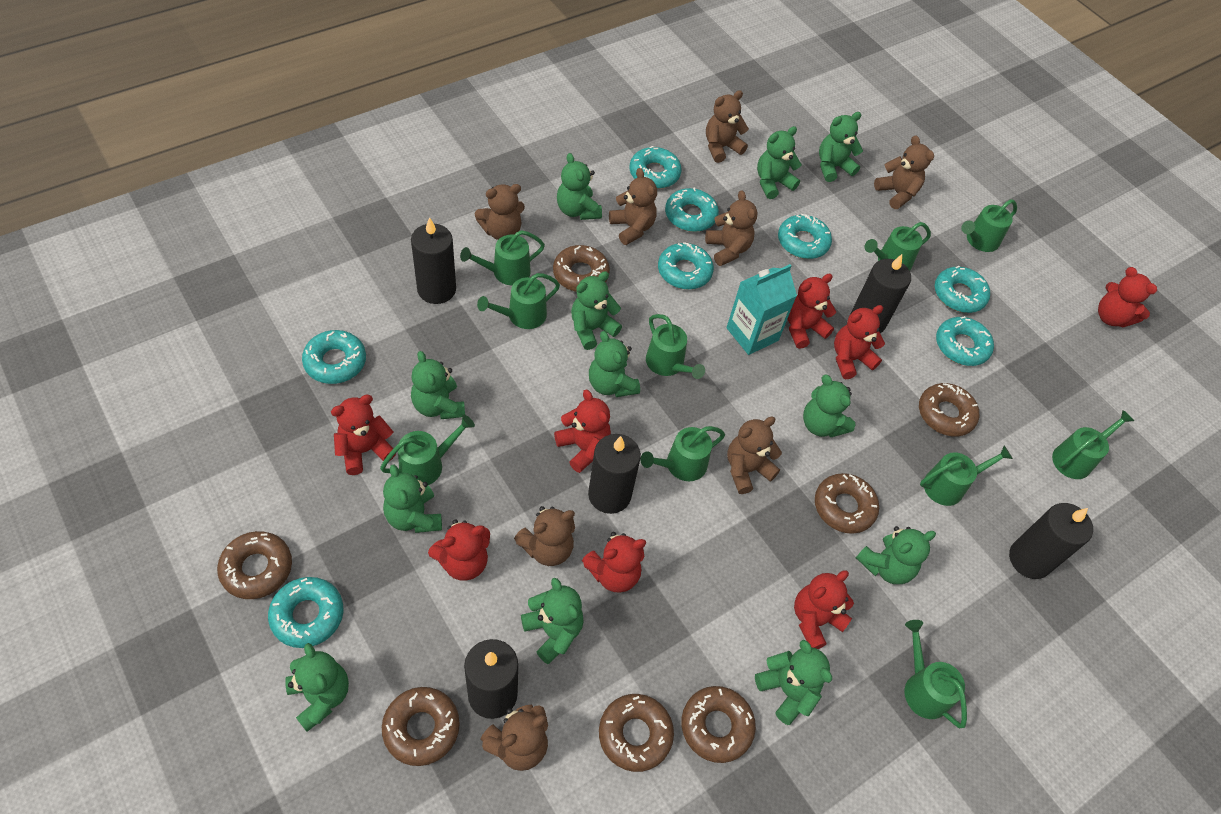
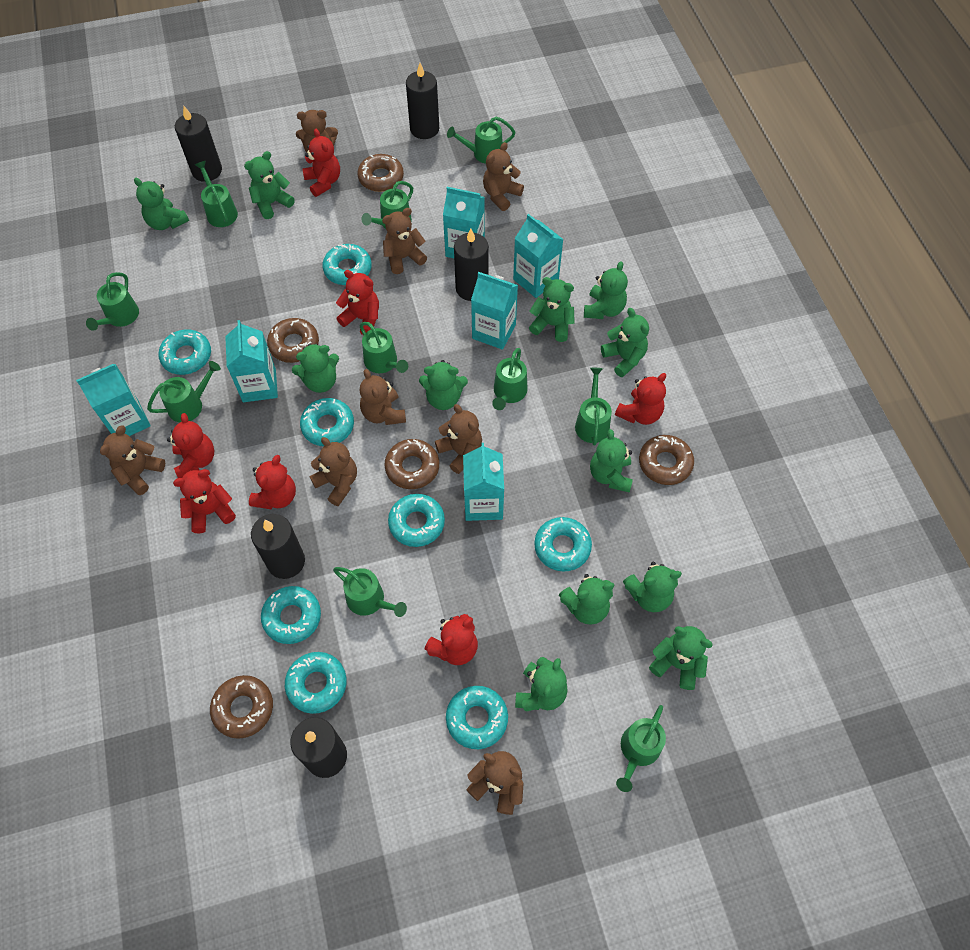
brown donut: [217,531,292,599] [382,687,460,766] [553,245,610,292] [599,694,674,772] [681,686,756,763] [815,473,879,534] [919,383,979,436] = 7 -> [210,675,273,739] [267,318,319,363] [357,154,404,192] [385,439,439,489] [639,435,694,485] = 5
red teddy bear: [331,395,396,475] [428,519,490,581] [554,390,611,473] [582,532,646,593] [788,274,836,349] [794,570,854,649] [834,305,885,379] [1098,267,1157,327] = 8 -> [167,413,214,478] [173,469,236,534] [249,455,296,509] [303,129,340,197] [336,270,379,335] [424,614,478,665] [615,373,666,425] = 7
turquoise carton: [726,264,797,355] = 1 -> [76,364,151,436] [225,320,278,402] [443,187,485,258] [463,443,504,521] [471,272,518,350] [513,214,564,298] = 6

